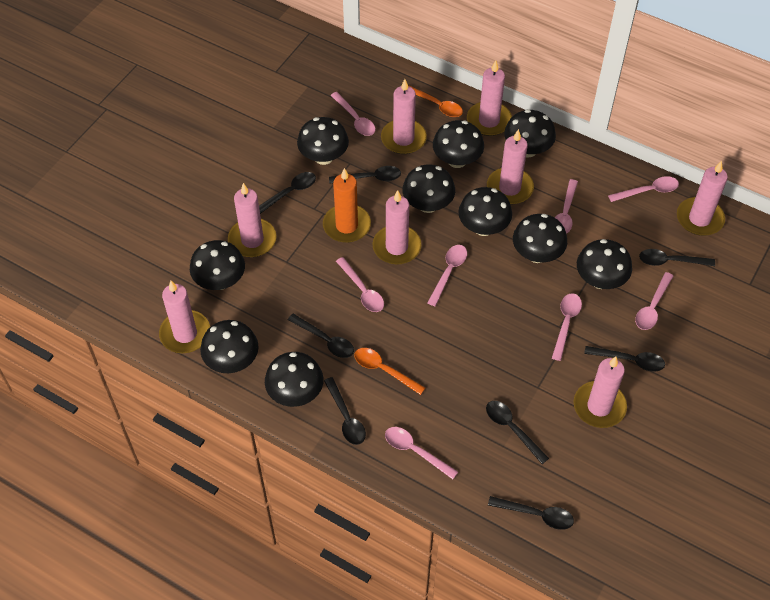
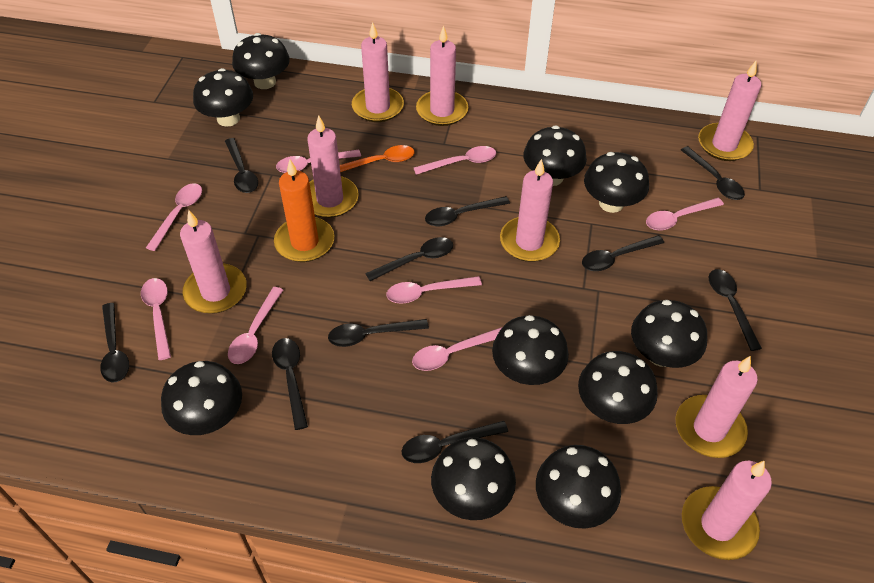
black spoon: [259,172,316,214] [288,314,354,358] [324,377,366,445] [329,166,401,184] [486,401,549,464] [488,496,574,530] [584,346,665,372] [639,249,715,266] = 8 -> [100,303,129,383] [225,138,258,193] [272,338,308,430] [328,319,429,347] [365,237,453,281] [402,421,508,463] [425,196,510,226] [582,235,664,271] [681,146,745,200] [709,269,762,351] = 10
orange spoon: [355,348,425,395] [408,85,463,117] = 2 -> [340,145,415,172] = 1

